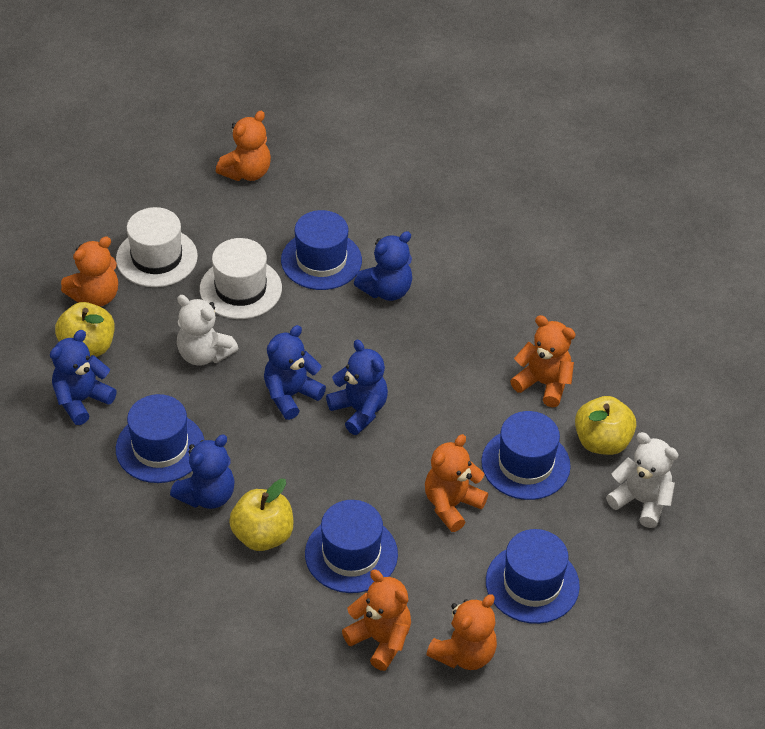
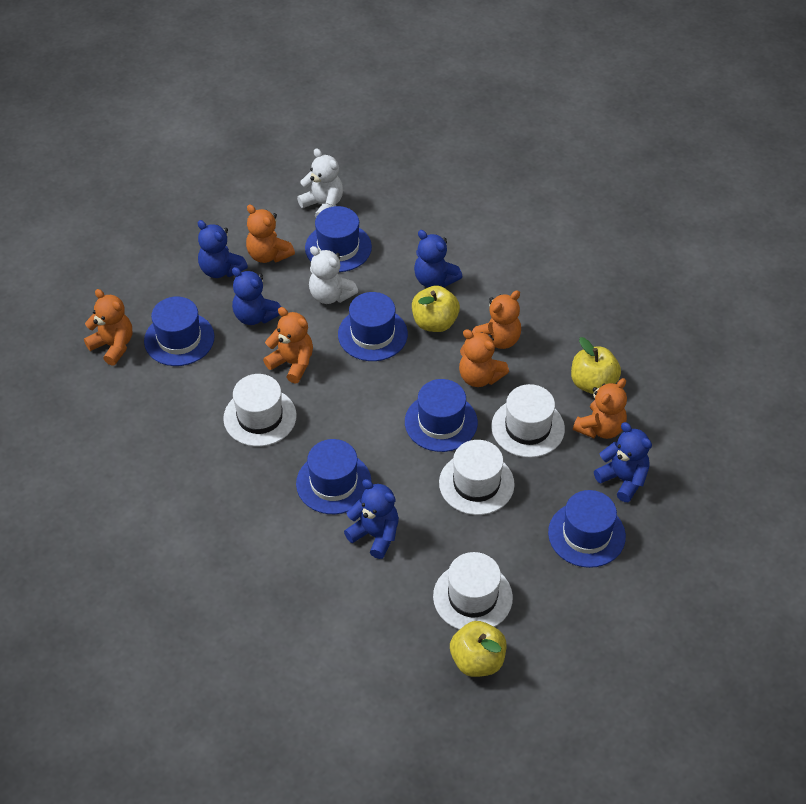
blue hat: [116,394,205,483] [281,210,362,290] [305,500,398,593] [481,411,571,500] [486,529,580,624] = 5 -> [144,297,214,366] [296,439,372,514] [305,206,372,272] [338,292,408,361] [405,379,478,452] [548,490,626,568] = 6
white hat: [116,207,198,287] [200,238,282,319] = 2 -> [223,374,297,447] [433,552,513,630] [439,440,515,515] [491,384,565,458] = 4

